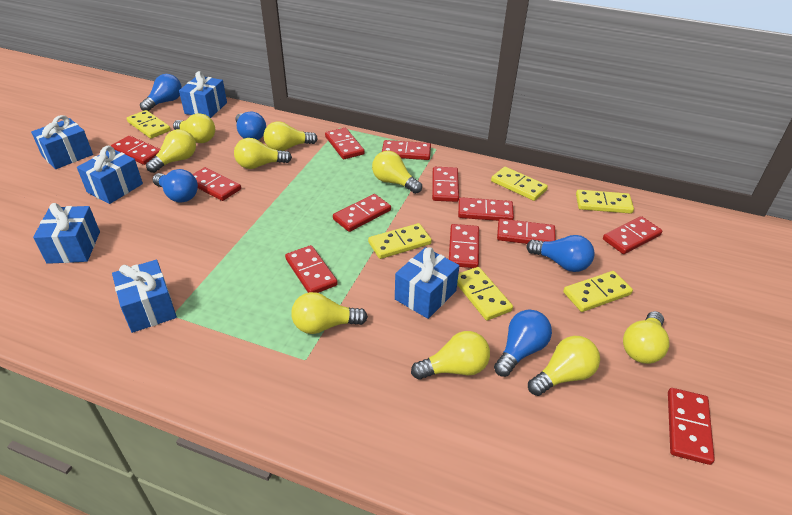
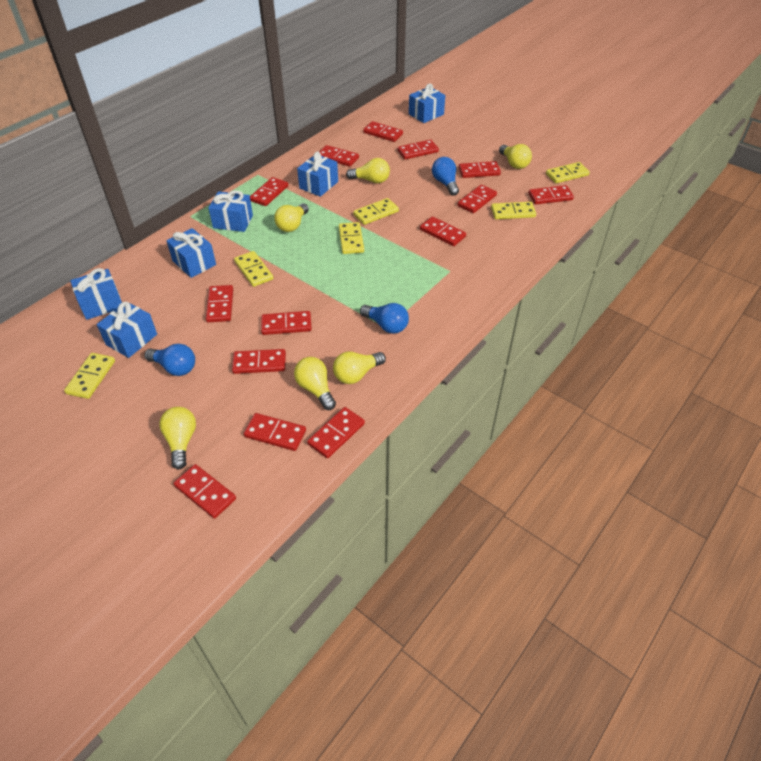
blue light bulb: [140,74,182,111] [153,169,198,203] [235,112,266,140] [494,310,552,377] [526,235,595,272] = 5 -> [144,344,195,376] [360,303,409,334] [432,157,459,196] = 3
red domino: [111,136,160,165] [193,167,241,201] [285,245,338,293] [325,128,364,159] [333,194,391,232] [382,140,431,160] [432,167,459,202] [449,224,479,268] [458,197,514,221] [497,219,556,244] [603,216,662,254] [668,388,715,465] = 12 -> [173,464,236,519] [206,285,233,322] [232,349,286,374] [244,413,306,451] [250,177,288,206] [261,311,312,335] [307,407,365,458] [320,145,359,167] [363,121,403,142] [397,140,439,160] [420,217,466,246] [457,185,497,213] [459,161,501,178] [528,185,574,205] = 14
yellow light bulb: [146,129,196,173] [173,113,215,143] [234,138,292,169] [264,121,318,151] [291,292,368,334] [372,151,422,194] [411,331,490,380] [528,336,600,396] [623,311,670,364] = 9 -> [159,407,196,469] [274,203,309,232] [294,357,336,410] [333,351,386,384] [346,158,390,183] [499,144,532,169] = 6

